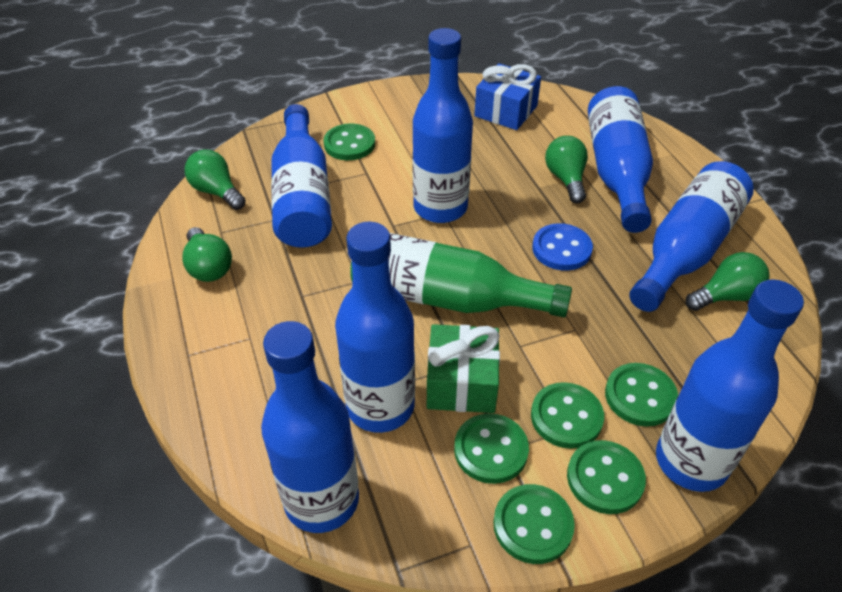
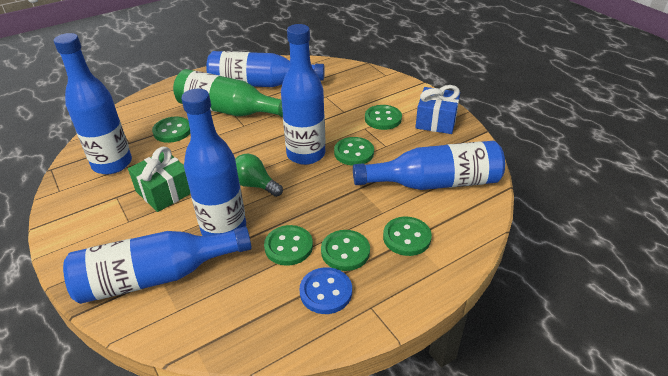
blue bottle: [261,321,359,533] [271,104,332,248] [335,221,415,433] [412,28,473,223] [588,86,653,233] [629,161,754,312] [656,279,804,492] = 7 -> [54,33,132,174] [63,226,252,304] [181,89,246,236] [206,51,325,87] [281,24,325,165] [353,141,505,190] = 6
green light bulb: [182,227,232,282] [185,150,246,210] [545,136,588,203] [686,252,769,311] = 4 -> [235,154,283,197] = 1

